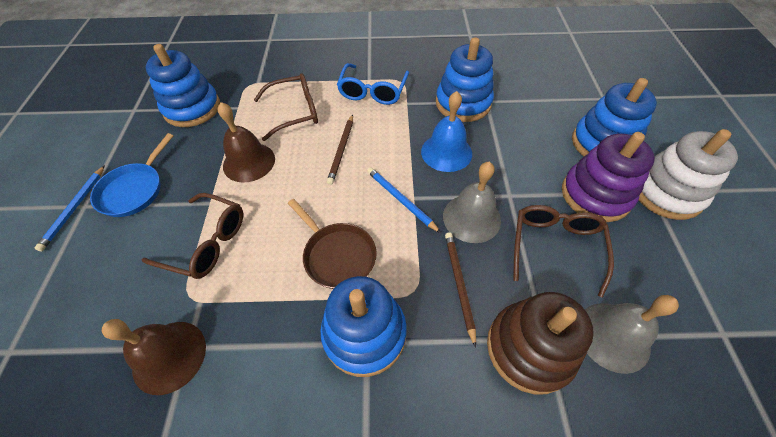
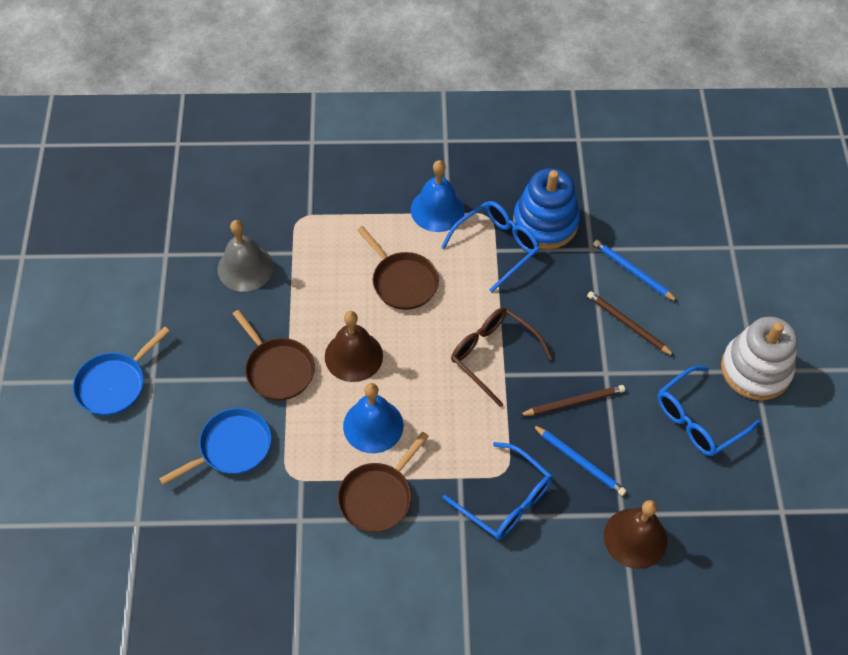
blue bell: [421,91,472,172] = 1 -> [343,383,404,453] [411,160,465,232] = 2
blue glasses: [337,63,409,105] = 1 -> [441,201,539,292] [442,442,552,540] [658,366,760,456] = 3
blue pan: [90,133,173,217] = 1 -> [73,327,170,416] [159,408,272,485] = 2
blue stacking toy: [146,44,220,127] [320,276,407,377] [436,37,494,122] [572,78,657,156] = 4 -> [513,168,580,249] = 1
brown glasses: [141,193,243,279] [254,73,318,141] [513,205,614,298] = 3 -> [451,307,553,407] = 1
brown pan: [288,199,377,289] = 1 -> [233,310,315,400] [337,432,429,532] [357,226,439,310] = 3
brown stacking toy: [487,292,594,395] = 1 -> none = 0
grey bell: [443,162,501,243] [585,295,679,374] = 2 -> [217,220,274,292] = 1
purple stacking toy: [562,132,655,222] = 1 -> none = 0

